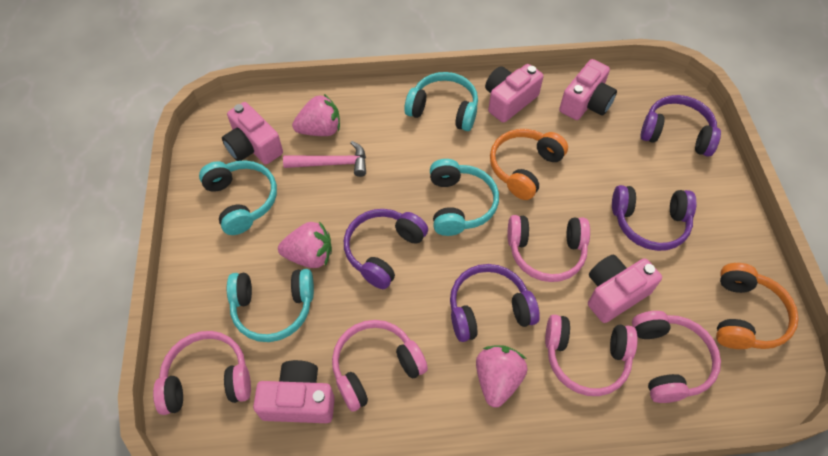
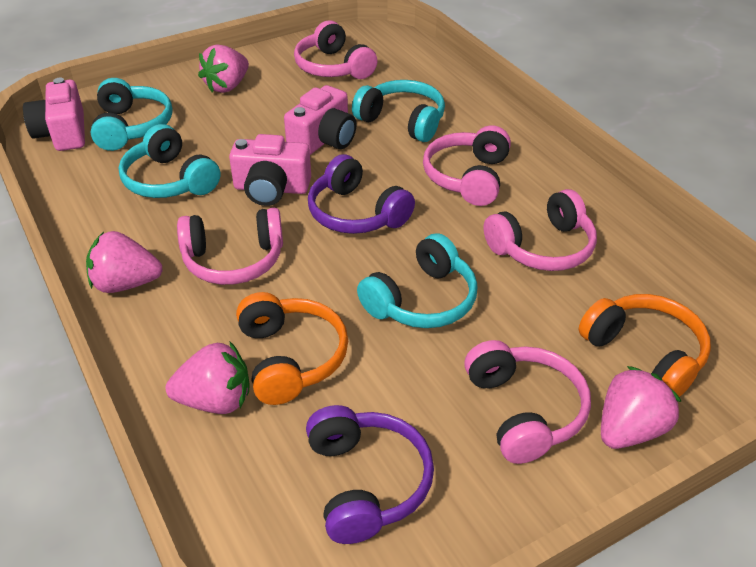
pink camera: [222,102,283,164] [253,360,335,423] [485,64,543,123] [559,59,617,120] [588,255,662,323] = 5 -> [23,78,85,151] [229,134,311,206] [284,85,357,155] = 3
pink hammer: [283,141,366,177] = 1 -> none = 0
pink strawberry: [278,221,332,268] [292,94,340,136] [476,345,528,407] = 3 -> [86,231,163,293] [166,341,249,414] [198,44,249,93] [601,366,681,449] = 4
purple headphones: [344,209,428,289] [450,264,540,342] [612,185,696,251] [641,95,721,157] = 4 -> [306,405,434,544] [308,154,415,234] = 2

